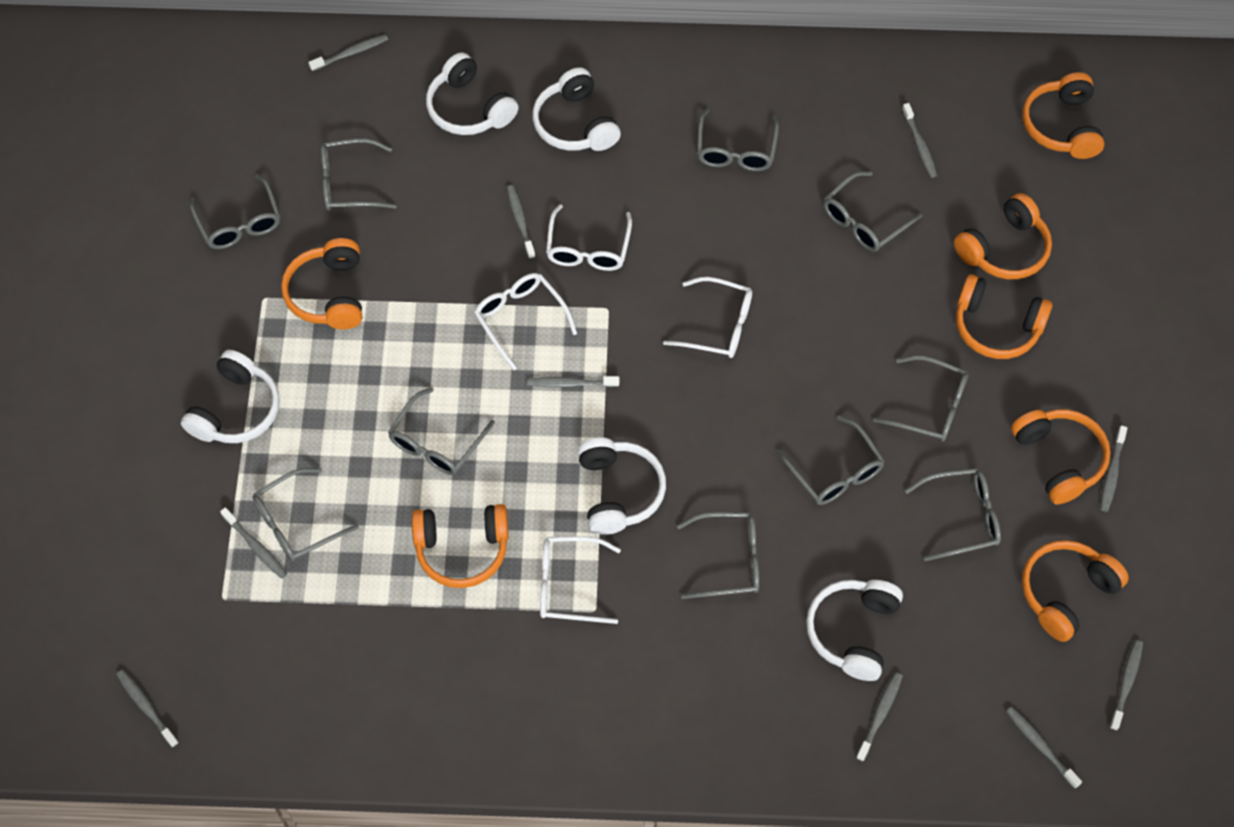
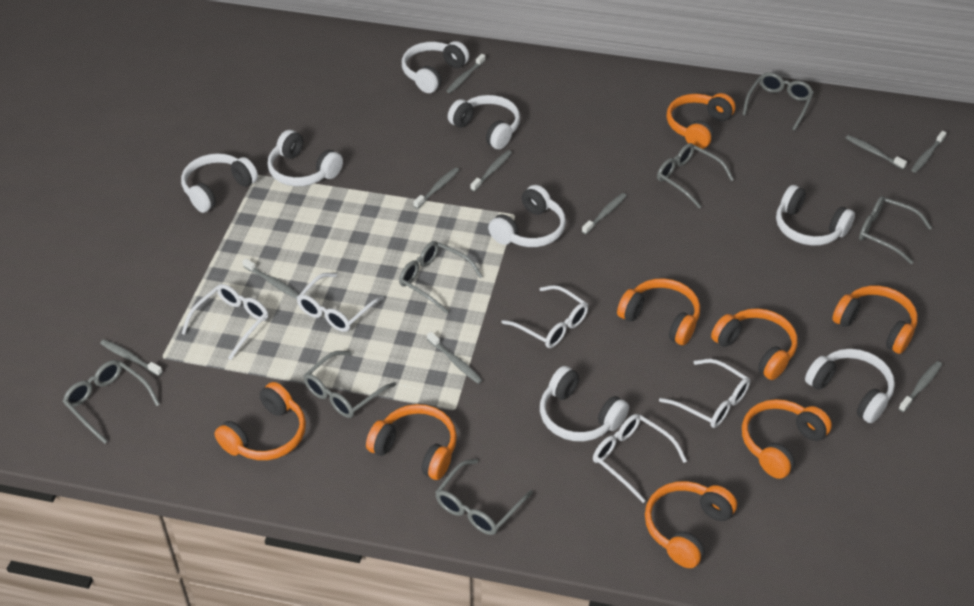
grey glasses: [190,174,280,249] [253,468,359,562] [321,138,397,211] [388,387,495,475] [677,512,759,599] [697,109,779,171] [777,415,885,505] [824,171,922,252] [873,355,969,442] [905,468,1001,561] = 10 -> [63,360,160,444] [303,351,396,418] [399,241,483,314] [435,459,533,535] [657,143,734,209] [742,72,814,131] [859,196,932,264] = 7
orange headphones: [281,238,362,329] [412,504,509,588] [954,193,1052,279] [956,274,1052,359] [1011,409,1111,505] [1022,72,1104,159] [1022,540,1129,642] = 7 -> [214,382,306,460] [366,404,457,480] [617,278,700,345] [645,481,737,568] [667,93,735,149] [711,308,797,380] [742,399,832,479] [832,286,918,354] = 8
white glasses: [474,273,577,370] [540,536,621,624] [546,204,632,271] [663,277,752,358] = 4 -> [182,284,268,360] [297,273,384,332] [501,285,588,348] [593,414,687,503] [659,359,750,428] = 5
white headphones: [181,350,280,443] [426,52,518,135] [533,67,621,151] [578,437,666,535] [806,580,903,681] = 5 -> [181,153,258,213] [268,130,343,186] [402,41,469,93] [448,95,520,149] [488,185,566,247] [540,366,629,442] [776,185,855,246] [805,349,895,423] = 8

